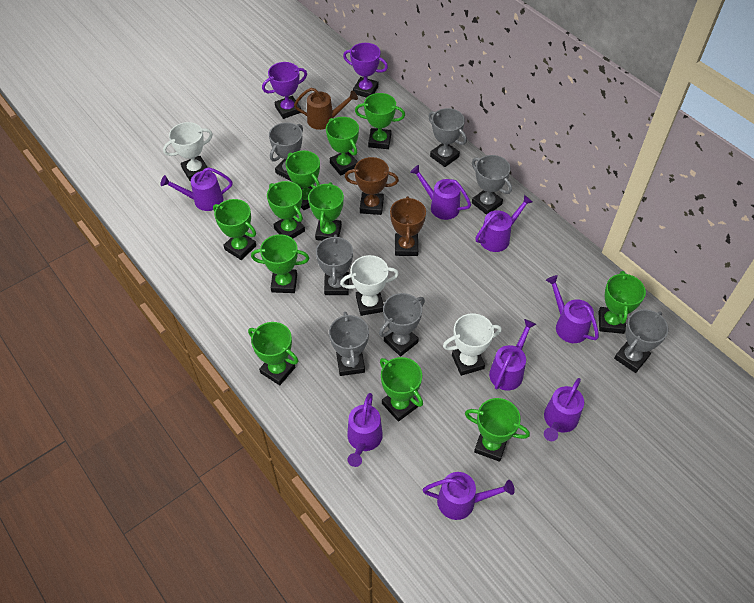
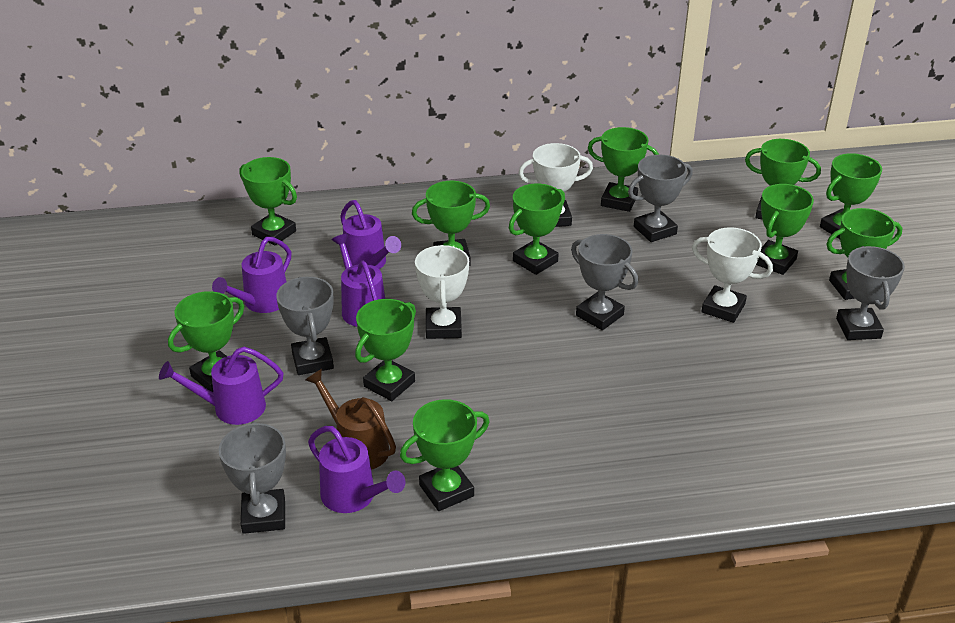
brown trophy: [345,157,399,215] [390,196,426,256] = 2 -> none = 0
grey trophy: [269,122,303,181] [316,235,353,295] [329,312,369,376] [379,293,425,357] [428,108,467,167] [472,155,512,215] [614,309,669,373] = 7 -> [219,421,286,534] [276,277,334,375] [571,234,638,330] [628,155,693,242] [836,246,905,340] = 5
purple trophy: [262,62,307,119] [343,43,388,98] = 2 -> none = 0
purple watering can: [161,167,233,211] [347,393,383,467] [410,165,471,220] [423,472,515,520] [475,195,533,252] [489,319,536,391] [544,378,584,441] [546,275,599,343] = 8 -> [159,347,283,425] [212,237,291,313] [308,426,405,513] [332,234,385,327] [340,200,401,269] = 5

